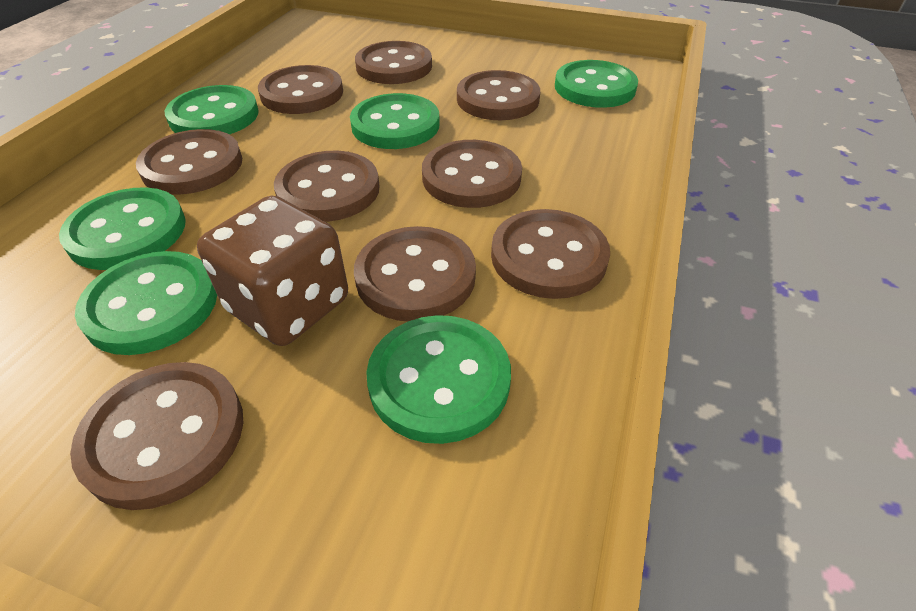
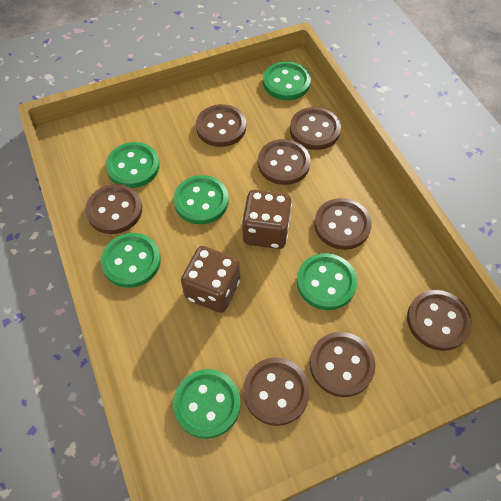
brown button: [70,362,243,510] [136,129,242,195] [258,65,343,114] [274,151,380,222] [354,226,476,321] [355,41,432,84] [422,140,522,208] [457,70,540,120] [491,209,610,299] = 9 -> [85,184,142,234] [196,104,246,147] [243,358,310,426] [258,139,311,185] [290,107,341,150] [310,332,376,397] [314,198,372,250] [407,290,472,351] = 8
brown dice: [197,195,348,346] = 1 -> [181,246,241,313] [242,190,292,249] = 2

